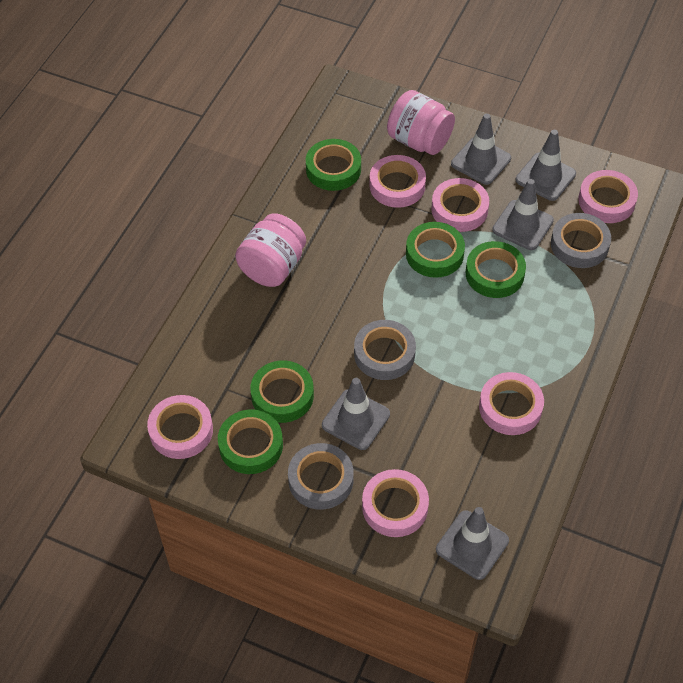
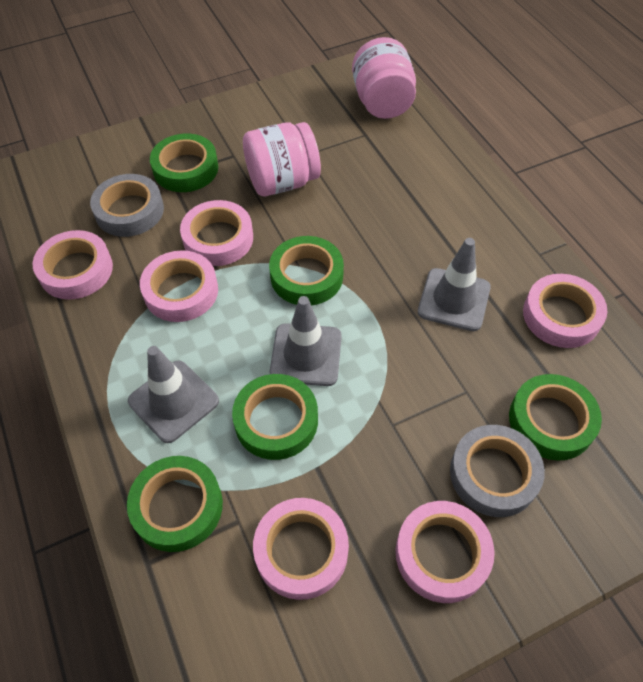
grey tape: [288,443,353,510] [354,320,416,380] [551,213,611,268] = 3 -> [90,174,164,237] [450,425,545,517] = 2
grey traffic cone: [322,378,390,450] [436,507,509,580] [451,114,511,185] [492,179,554,250] [516,130,576,201] = 5 -> [128,346,219,443] [270,296,342,386] [418,238,491,331] = 3

